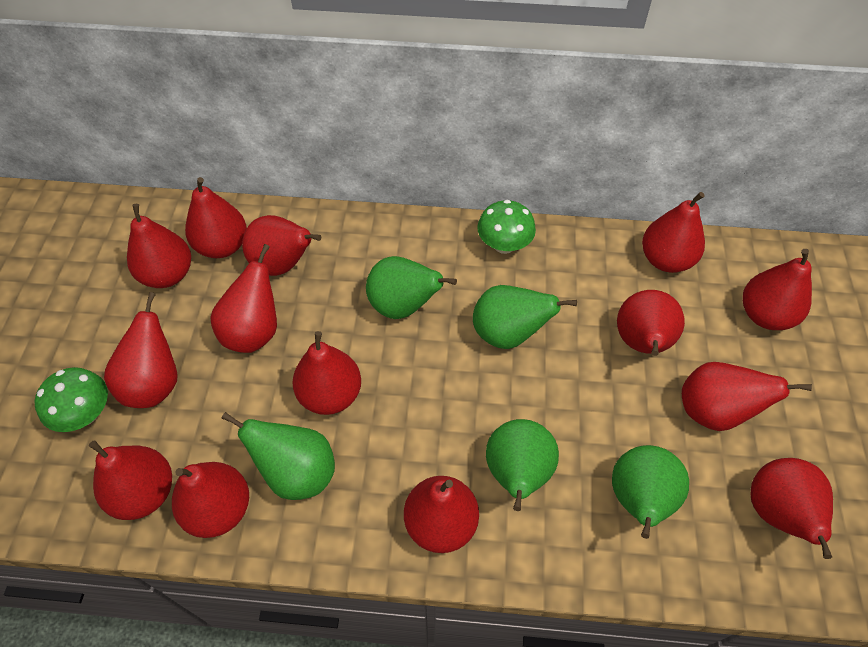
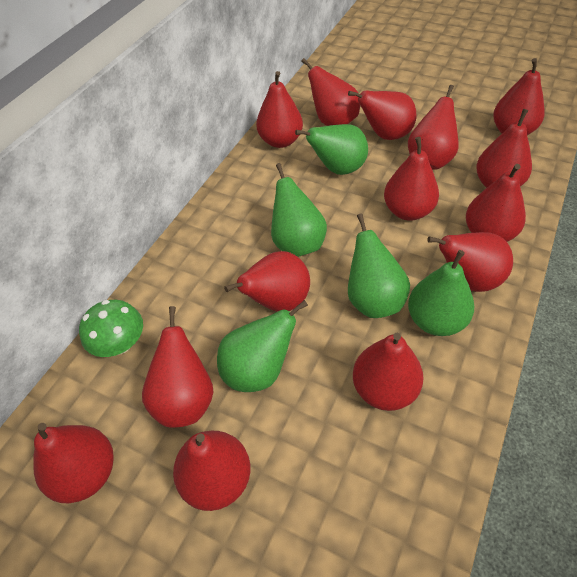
green mushroom: [35,367,108,432] [477,200,536,254] = 2 -> [79,300,143,357] = 1

